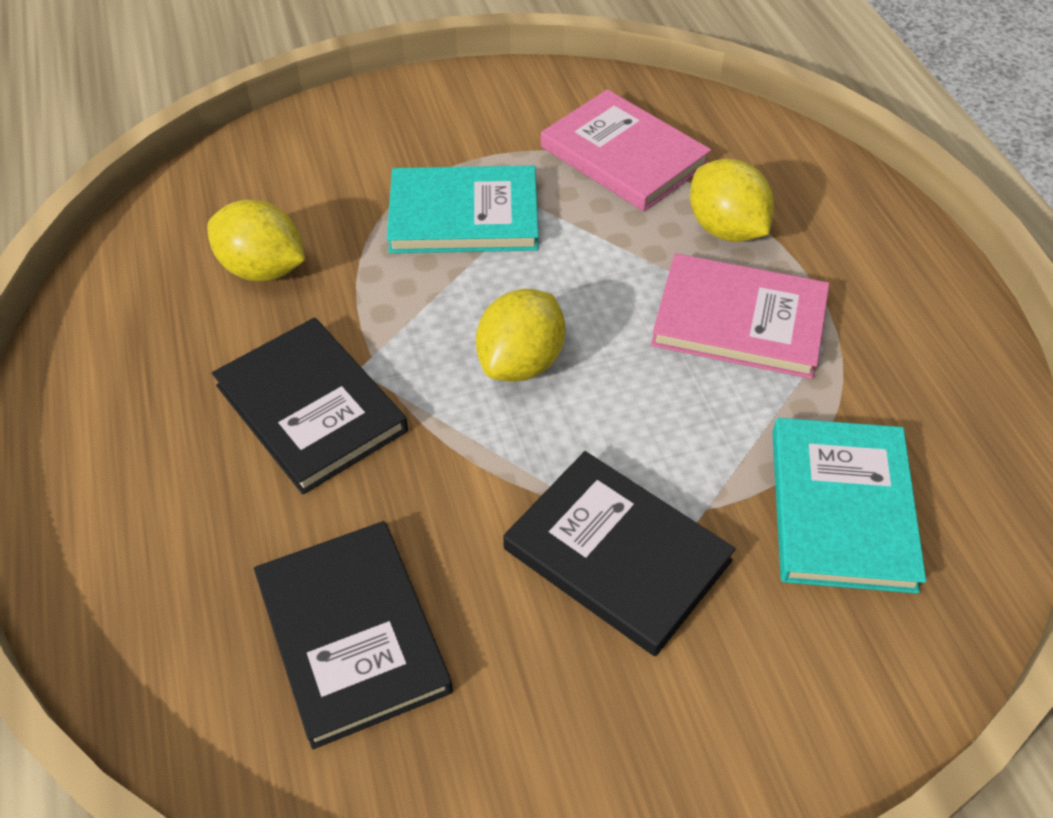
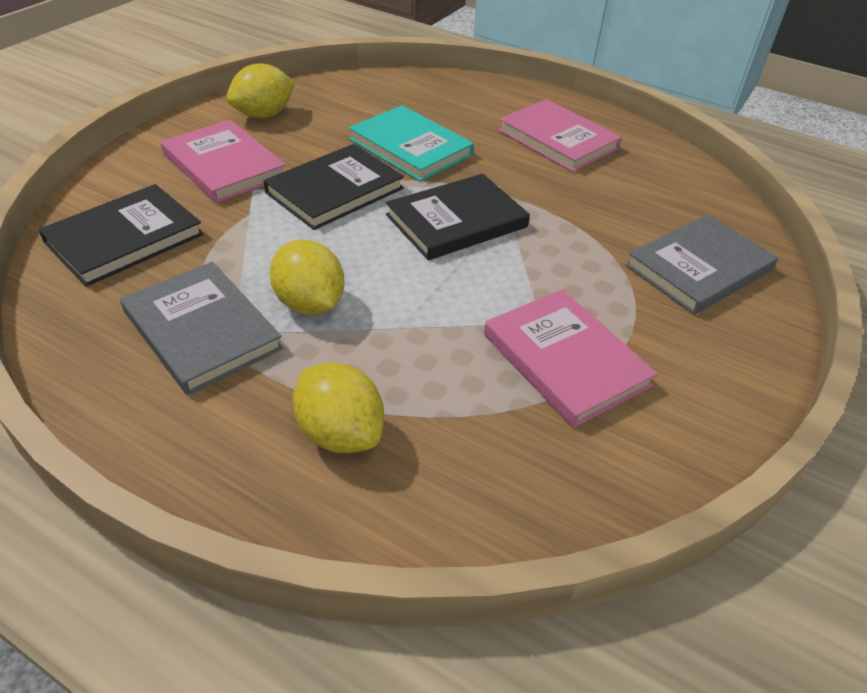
grey book: none = 0 -> [120,262,283,395] [626,214,778,315] = 2
pink book: [541,89,711,211] [651,253,829,379] = 2 -> [161,120,286,203] [484,289,658,428] [498,99,622,172] = 3
turquoise book: [387,166,539,253] [772,418,926,594] = 2 -> [349,105,474,182] = 1

